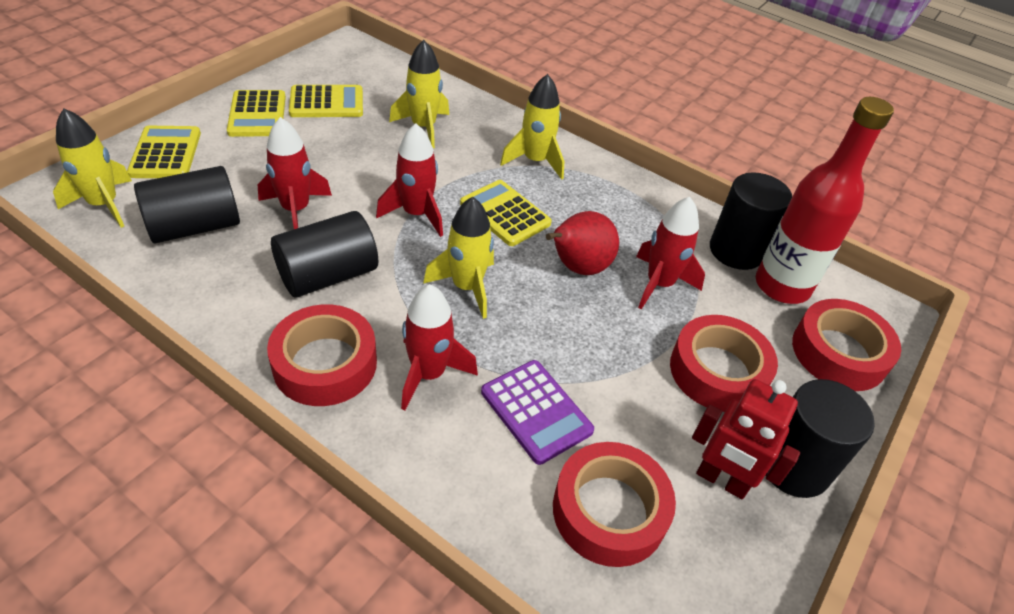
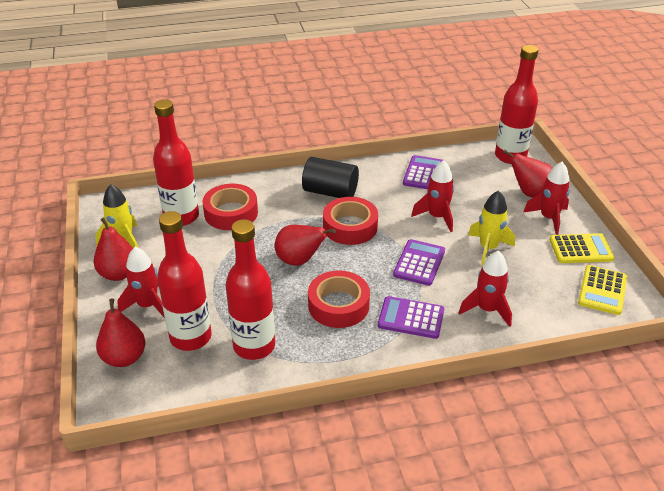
black cylinder: [134,166,240,243] [271,211,378,297] [710,172,792,270] [765,379,875,498] = 4 -> [302,157,359,198] = 1
purple calculator: [481,360,594,465] = 1 -> [378,296,444,339] [393,239,445,286] [403,155,443,189] = 3
red bottle: [756,97,894,304] = 1 -> [153,99,199,226] [157,211,212,351] [225,219,275,360] [495,45,538,164] = 4
red pear: [546,211,619,275] = 1 -> [93,217,133,281] [96,299,146,367] [275,225,336,266] [503,150,553,198] = 4
red robot: [692,379,800,499] = 1 -> none = 0
red tape: [267,304,377,406] [553,442,676,567] [670,315,778,412] [792,299,901,391] = 4 -> [202,184,258,230] [308,270,370,328] [323,197,378,245] = 3
yellow calculator: [127,126,201,178] [227,90,286,137] [289,85,363,117] [460,180,552,246] = 4 -> [549,233,614,263] [578,265,627,315] = 2
yellow rocket: [53,108,132,228] [389,40,449,148] [423,197,494,319] [500,74,564,180] = 4 -> [95,184,138,248] [468,190,515,266] = 2

